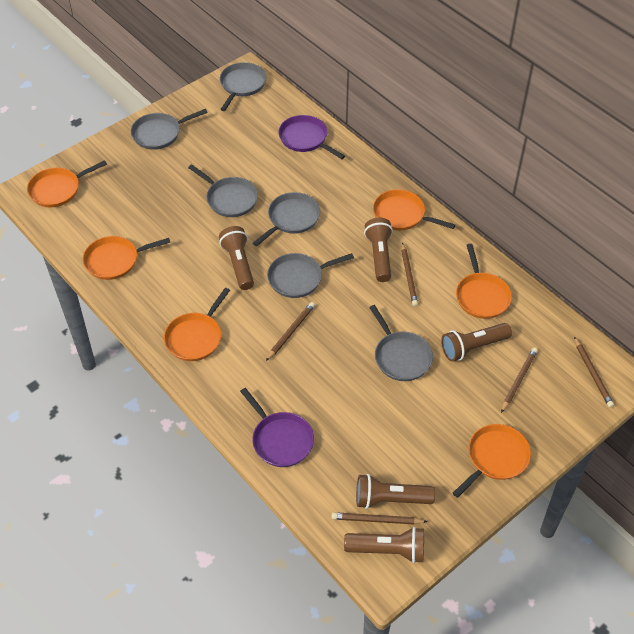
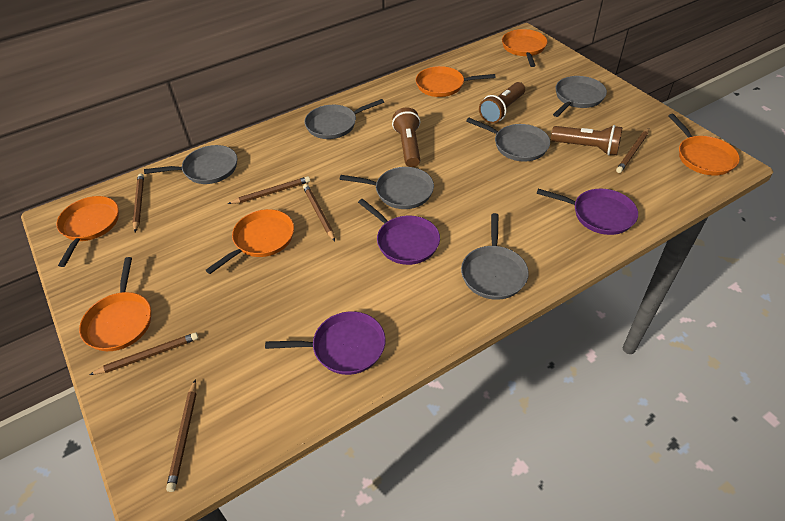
brown flashlight: [219,226,254,290] [344,527,424,563] [356,474,435,509] [364,218,393,282] [441,323,512,362] = 5 -> [392,108,420,167] [479,82,525,124] [551,125,623,155] = 3
brown pencil: [266,302,315,361] [332,512,428,524] [401,242,418,306] [501,348,538,413] [574,337,614,408] = 5 -> [89,332,199,375] [133,173,144,232] [166,379,196,492] [228,176,310,204] [303,184,335,241] [616,128,649,173] = 6
purple pan: [240,388,314,467] [278,115,345,159] = 2 -> [265,311,386,375] [358,199,440,265] [536,189,638,235] = 3

